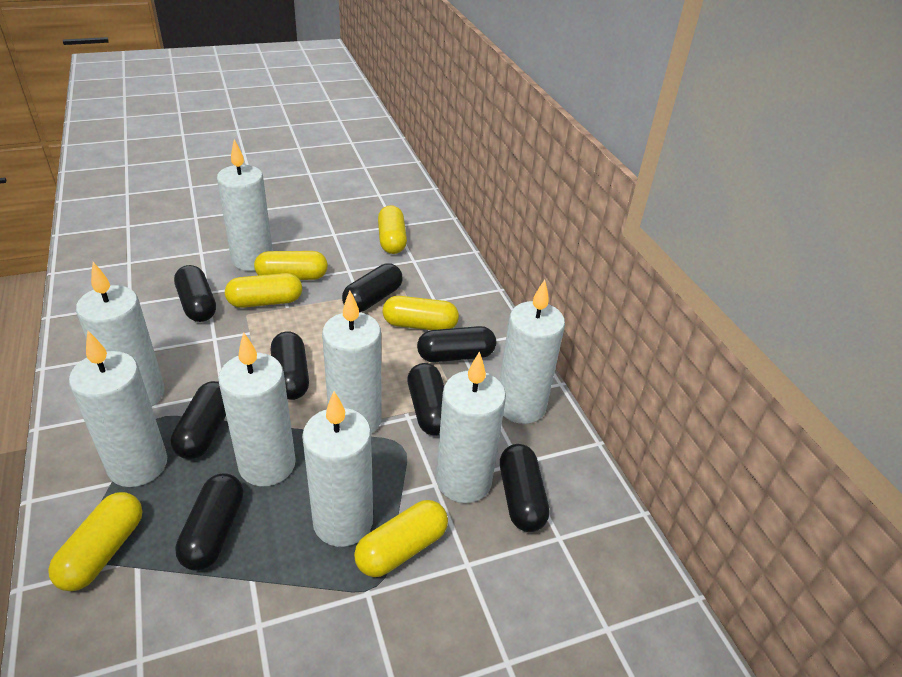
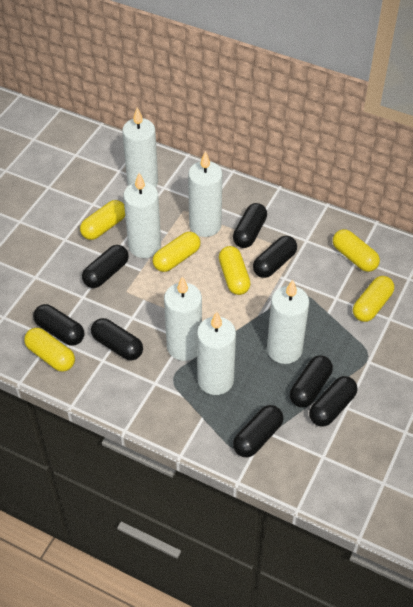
white candle: [69,330,167,487] [76,262,165,406] [217,139,273,271] [218,332,296,486] [302,391,373,547] [322,290,382,434] [436,351,506,503] [500,280,565,424] = 8 -> [122,108,158,187] [123,173,161,258] [164,277,202,361] [188,151,222,237] [197,312,236,395] [267,280,309,364] = 6

